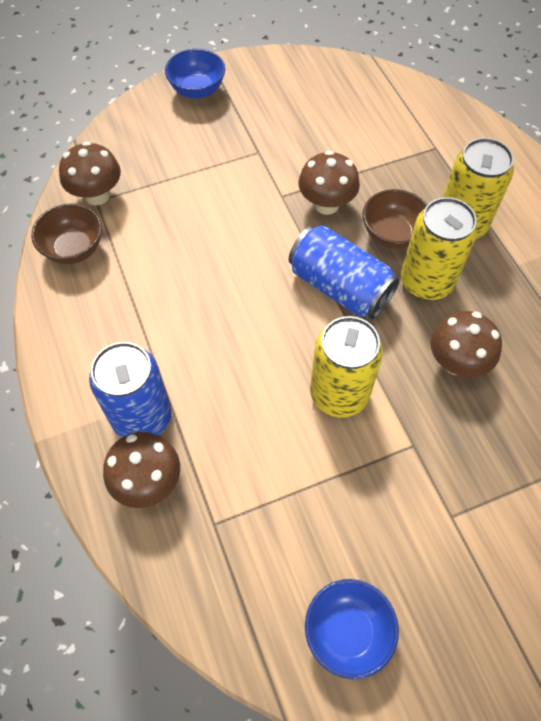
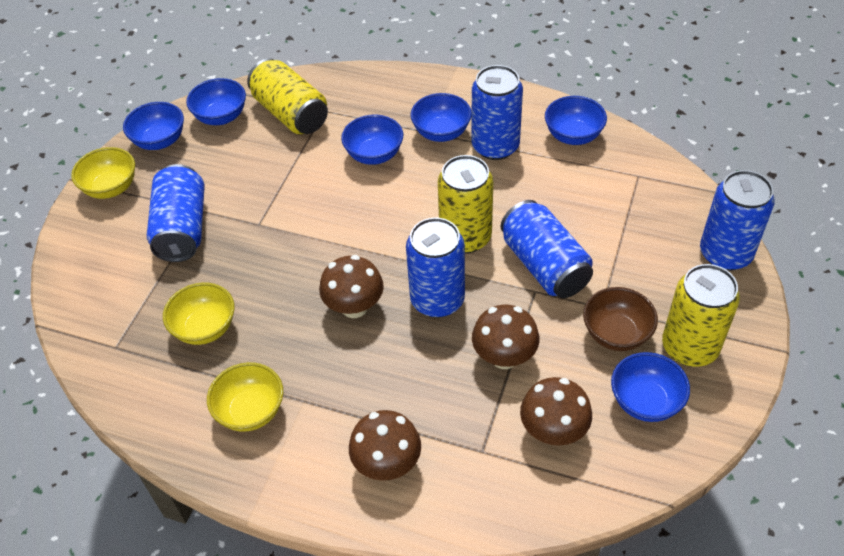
blue bowl: [165,49,225,99] [305,579,399,679] = 2 -> [123,102,184,150] [186,78,246,125] [341,115,403,165] [410,93,472,142] [545,96,607,145] [611,352,690,422] = 6
blue can: [89,342,171,438] [289,225,400,320] = 2 -> [147,164,204,262] [406,217,465,318] [472,65,523,160] [501,200,593,298] [700,170,775,270] = 5
brown bowl: [31,204,102,264] [363,189,427,249] = 2 -> [583,287,658,351] = 1
yellow bowl: none = 0 -> [71,147,135,199] [163,282,235,345] [207,362,283,432] = 3

